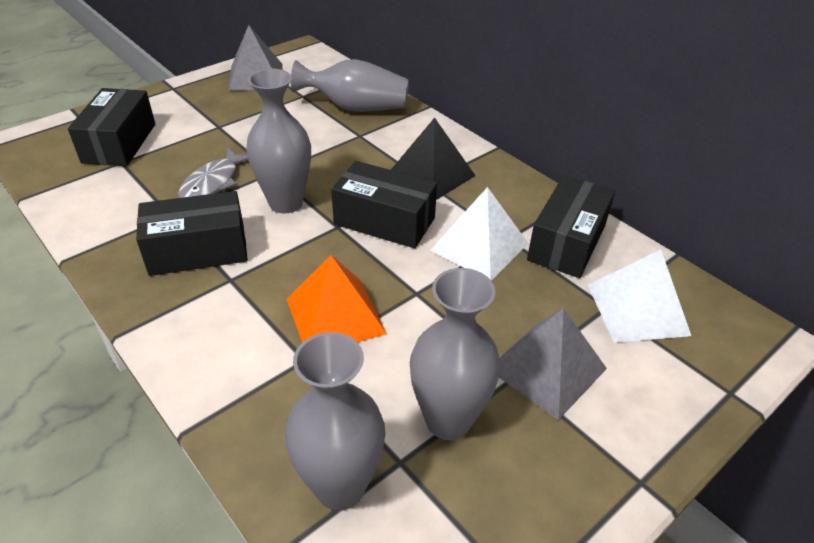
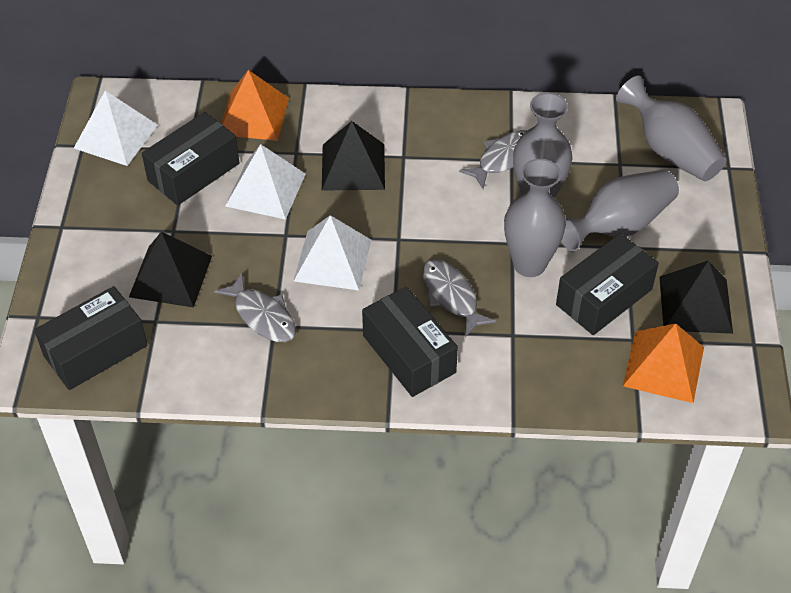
black pyramid: [391,118,475,200] = 1 -> [129,232,212,308] [322,121,385,191] [659,260,733,334] = 3
grey fish: [178,148,249,198] = 1 -> [214,273,296,342] [422,259,496,337] [459,130,528,189] = 3
grey pyramid: [228,25,283,91] [499,308,607,420] = 2 -> none = 0
orange pyramid: [287,255,387,342] = 1 -> [221,70,289,141] [623,323,704,403] = 2
white pyramid: [430,187,528,281] [588,249,691,343] = 2 -> [74,90,158,166] [225,144,306,220] [294,215,371,290] = 3

